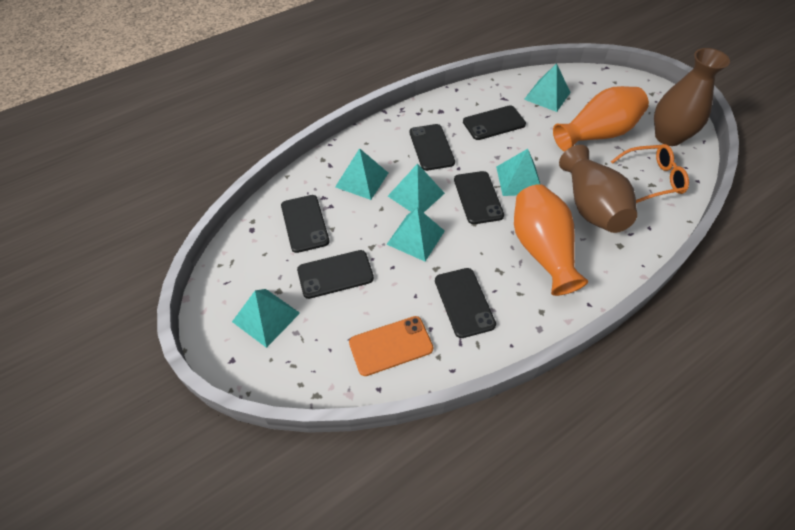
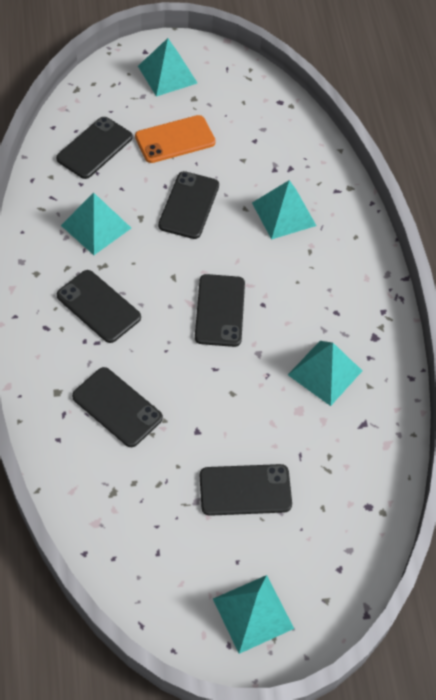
brown vase: [559,145,637,233] [654,48,730,146] = 2 -> none = 0
orange glasses: [611,144,689,203] = 1 -> none = 0
orange vase: [514,184,588,296] [553,86,649,152] = 2 -> none = 0
turquoise pyramid: [232,289,300,348] [335,148,388,200] [386,208,445,262] [388,163,445,213] [496,149,540,196] [524,63,571,112] = 6 -> [61,193,131,255] [138,38,197,97] [213,575,294,654] [252,180,316,240] [288,341,362,406] = 5

